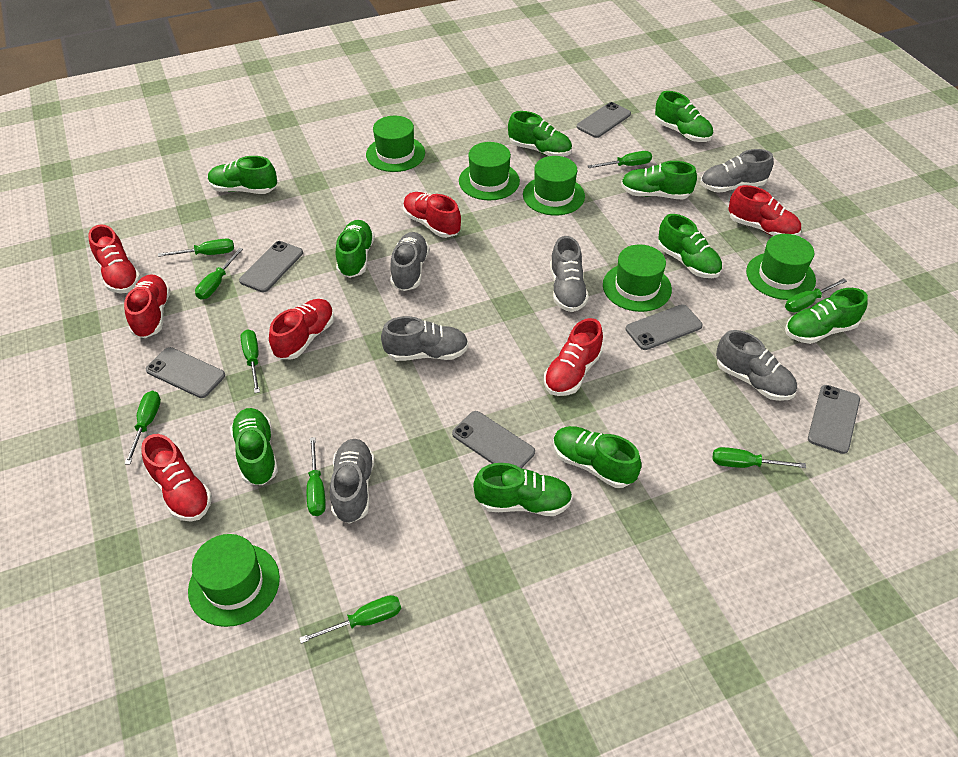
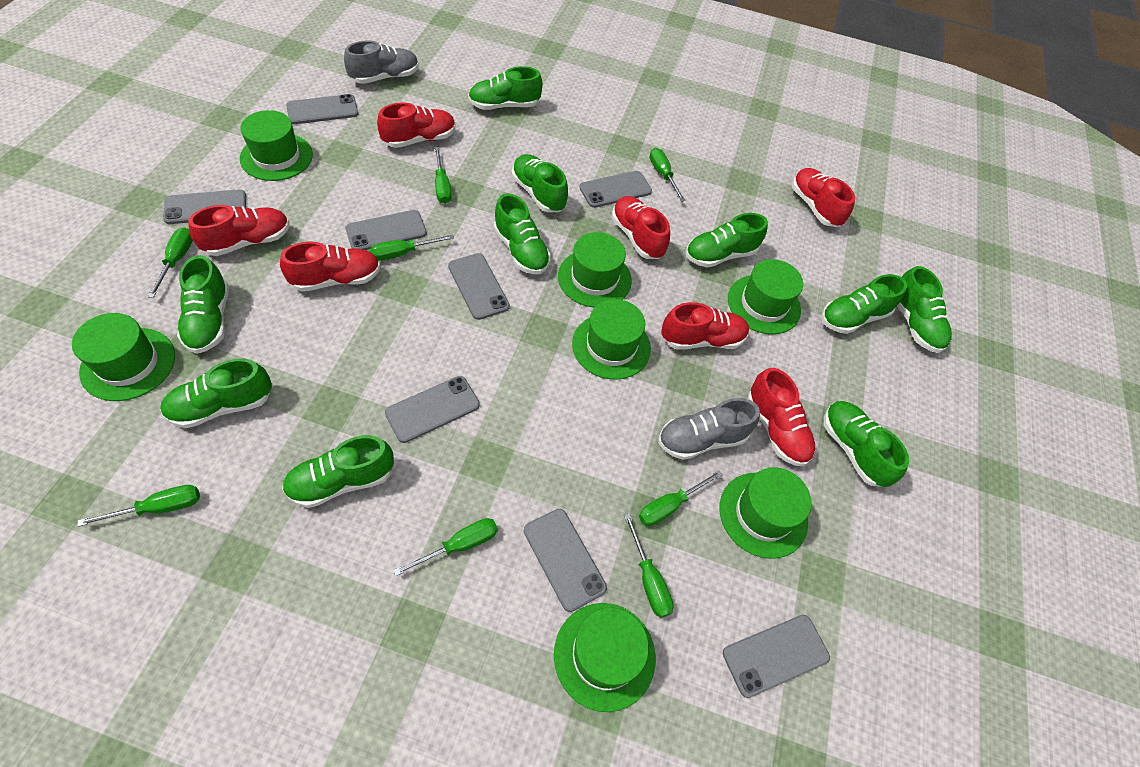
green hat: [188,534,280,627] [366,116,425,172] [459,142,520,200] [523,156,585,215] [603,244,672,312] [746,234,816,300] = 6 -> [72,313,175,401] [240,110,313,181] [554,603,656,712] [558,232,632,308] [572,299,651,380] [719,467,812,559] [728,259,803,334] = 7
green screwdriver: [125,391,161,465] [158,239,234,257] [195,248,243,300] [240,329,260,393] [299,595,401,644] [307,437,326,516] [588,151,652,168] [712,447,806,468] [785,278,847,312] = 9 -> [77,485,200,527] [148,227,193,298] [370,234,454,261] [393,518,498,576] [434,147,452,204] [624,513,674,618] [639,470,723,526] [650,148,686,202] = 8
grey phone: [146,347,225,398] [239,241,303,292] [452,411,535,469] [577,102,631,138] [626,304,703,350] [808,385,860,454] = 6 -> [163,189,246,224] [286,94,358,124] [345,210,427,250] [385,376,480,443] [448,253,510,320] [524,509,607,612] [579,171,652,208] [723,615,830,698] = 8
grey shoe: [330,439,375,524] [381,316,469,361] [390,232,429,291] [550,236,589,312] [700,149,773,193] [716,330,797,401] = 6 -> [344,41,419,84] [658,398,760,460] = 2

